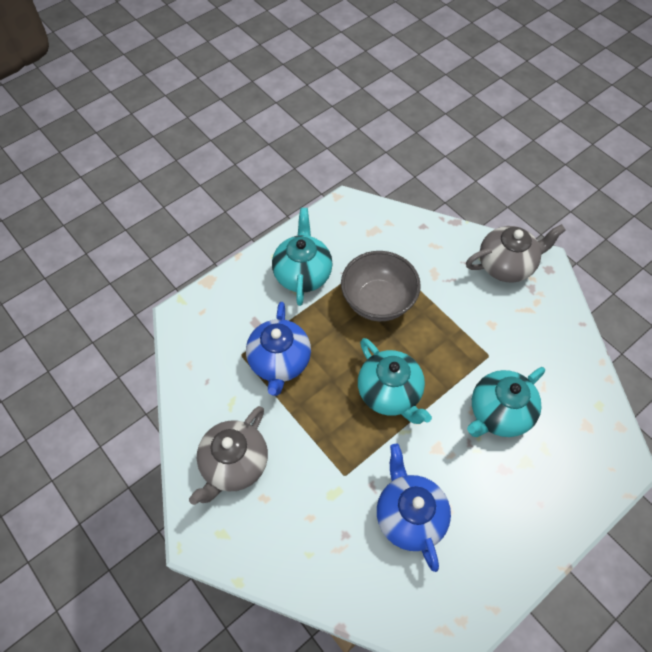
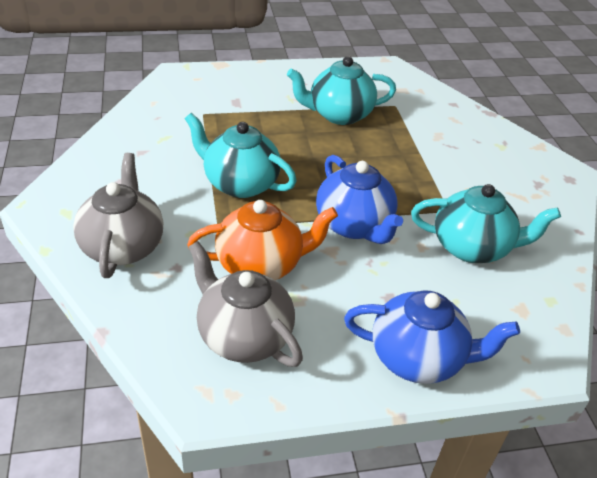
grey bowl: [341,251,421,321] = 1 -> none = 0
orange teapot: none = 0 -> [187,200,338,280] = 1

